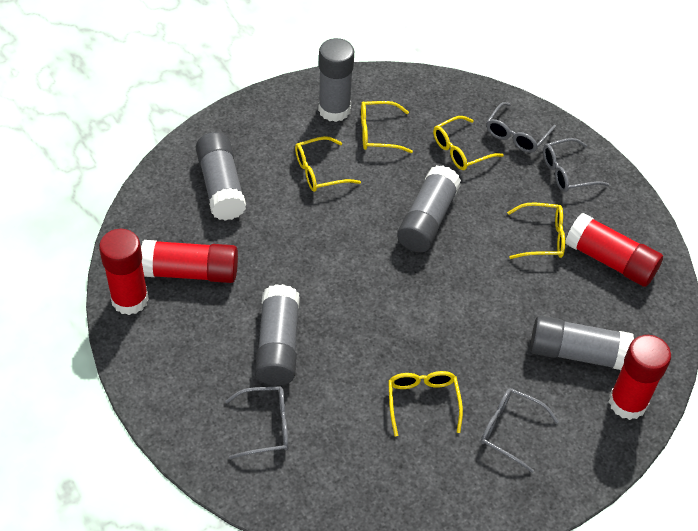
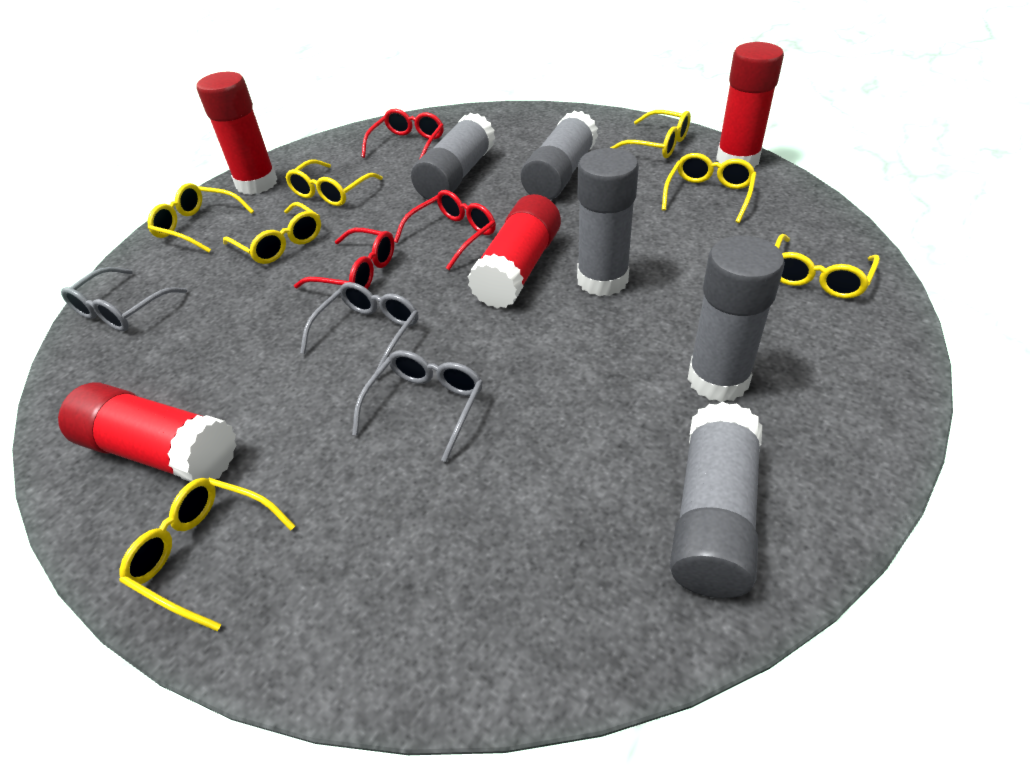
grey glasses: [225,386,289,459] [481,388,559,473] [486,102,556,153] [543,138,610,192] = 4 -> [61,267,187,331] [300,282,418,372] [352,350,483,462] = 3
red glasses: none = 0 -> [294,228,394,289] [362,109,444,159] [394,190,496,270] = 3
yellow glasses: [295,136,361,192] [361,101,413,153] [388,371,463,436] [433,116,504,170] [507,203,565,259] = 5 -> [119,478,295,631] [148,183,254,253] [223,202,321,264] [285,159,383,206] [610,110,691,158] [662,153,757,223] [775,234,880,299] = 7

